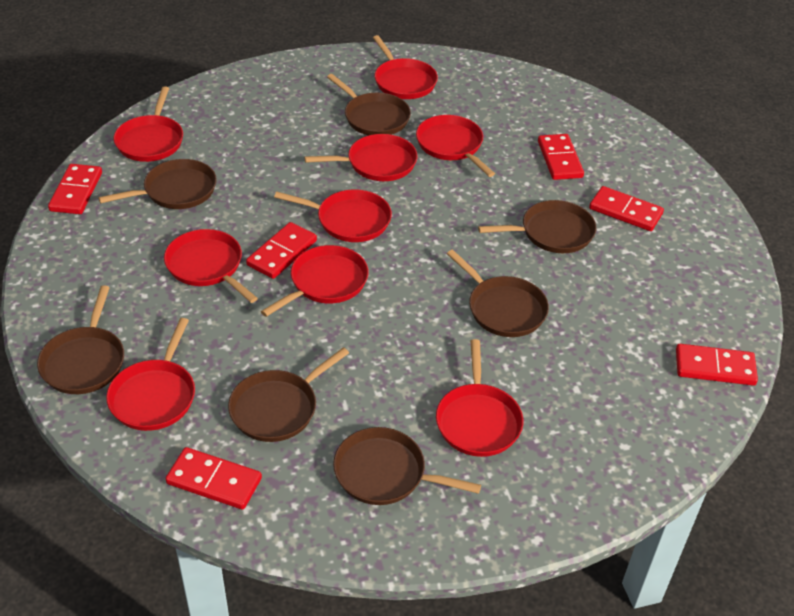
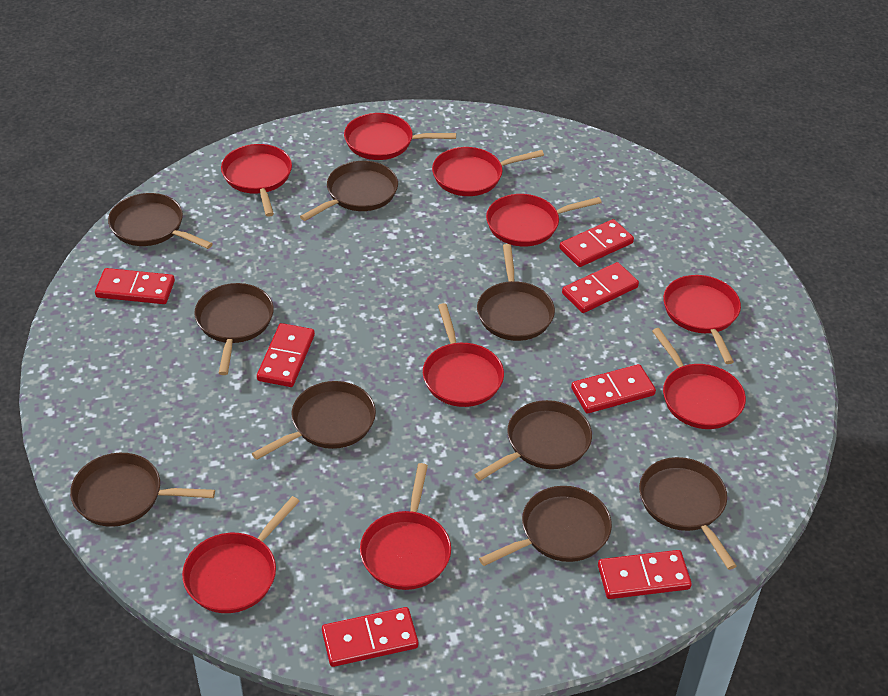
brown pan: [37,285,124,394] [98,159,217,209] [228,347,349,442] [327,74,411,135] [333,427,481,505] [447,250,549,337] [478,200,597,253] = 7 -> [70,453,215,527] [108,193,213,249] [194,283,274,375] [252,381,376,460] [300,161,398,221] [474,400,592,481] [477,244,555,341] [479,486,612,566] [639,457,737,570] = 9
red domino: [48,164,102,214] [166,447,262,510] [246,222,317,279] [538,134,584,180] [589,186,664,231] [676,344,758,386] = 6 -> [95,268,175,304] [257,323,315,387] [322,607,418,667] [559,219,634,267] [562,262,639,313] [571,364,656,413] [598,550,692,599] = 7

